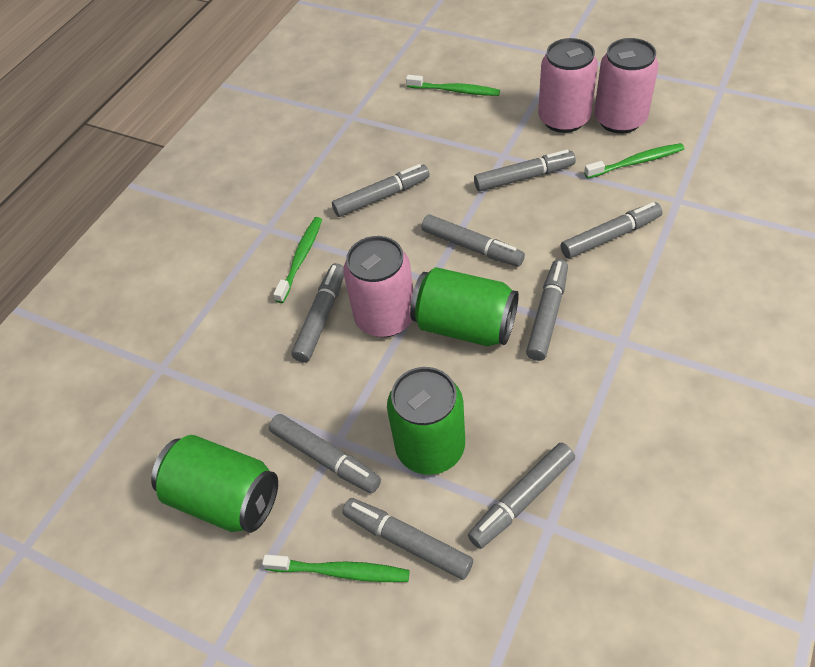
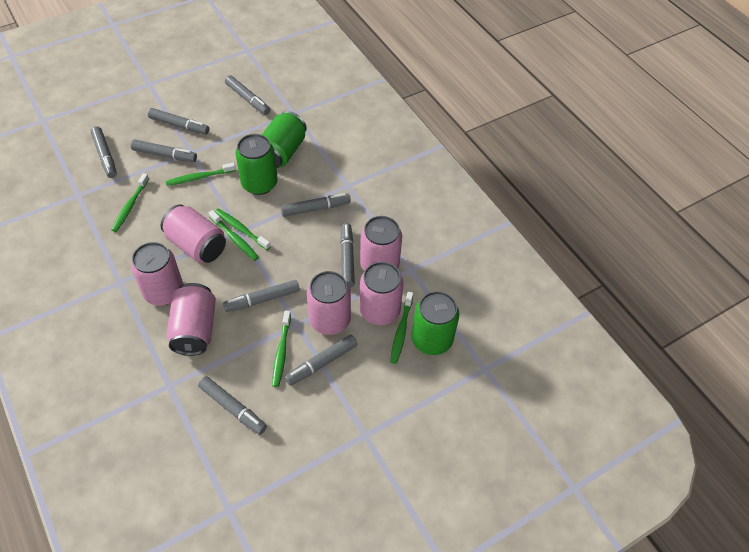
green toothbrush: [262,554,410,582] [273,217,322,303] [406,75,500,96] [584,143,684,179] = 4 -> [112,173,149,232] [166,163,236,186] [209,210,259,261] [214,209,271,250] [272,311,291,387] [390,292,413,364] = 6
pink can: [343,236,413,337] [538,38,598,133] [594,38,659,134] = 3 -> [131,242,183,306] [161,204,226,263] [166,283,216,356] [307,271,351,335] [359,262,404,325] [360,216,402,272] = 6

